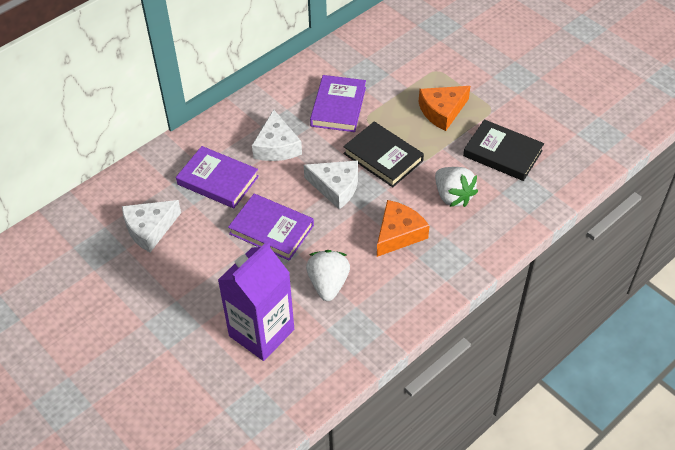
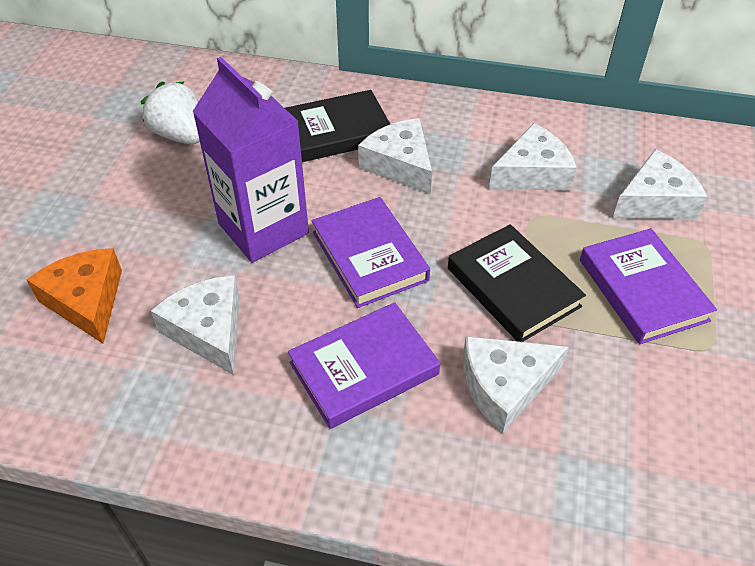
orange cheese: [377,200,429,257] [419,86,470,131] = 2 -> [26,248,122,343] = 1
white cheese: [122,200,181,252] [252,109,302,161] [304,160,358,209] = 3 -> [151,275,240,375] [358,118,432,194] [463,336,569,433] [489,123,577,191] [612,149,707,219] = 5
white strawberry: [306,250,350,301] [435,167,478,207] = 2 -> [140,82,200,144] = 1

